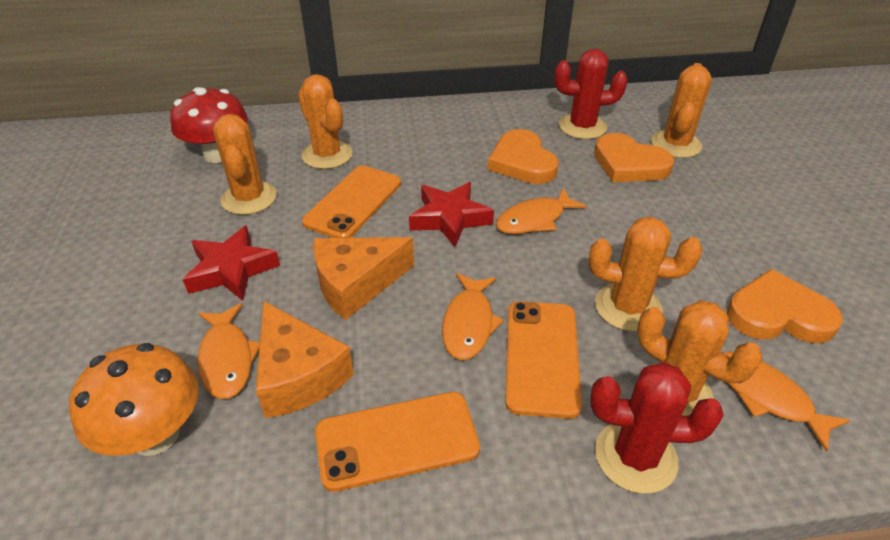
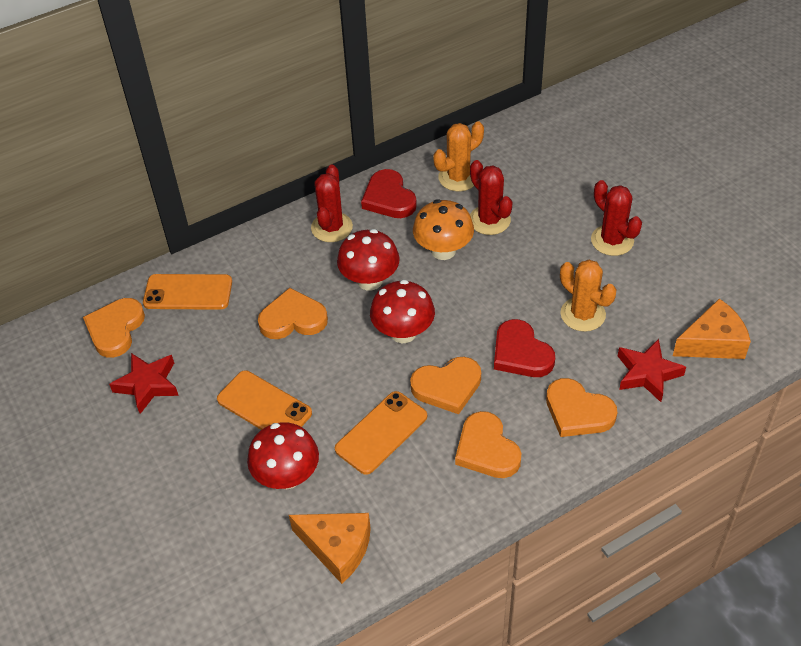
orange cactus: [213,114,277,215] [298,74,353,169] [589,217,702,332] [637,300,763,416] [651,63,712,158] = 5 -> [433,121,484,191] [560,260,617,332] = 2
orange fish: [198,303,260,399] [442,273,504,360] [496,188,587,234] [722,352,850,452] = 4 -> none = 0
orange heart: [487,129,559,184] [594,133,674,182] [727,269,843,343] = 3 -> [83,298,145,358] [258,288,328,339] [410,357,481,414] [455,411,521,478] [546,378,617,437] = 5
red cactus: [554,49,628,139] [590,362,724,494] = 2 -> [311,165,353,242] [470,160,513,235] [591,180,642,256] = 3
red heart: none = 0 -> [361,169,417,218] [494,319,555,377] = 2
red mushroom: [170,87,248,163] = 1 -> [247,422,319,489] [337,229,400,290] [370,280,435,343] = 3

